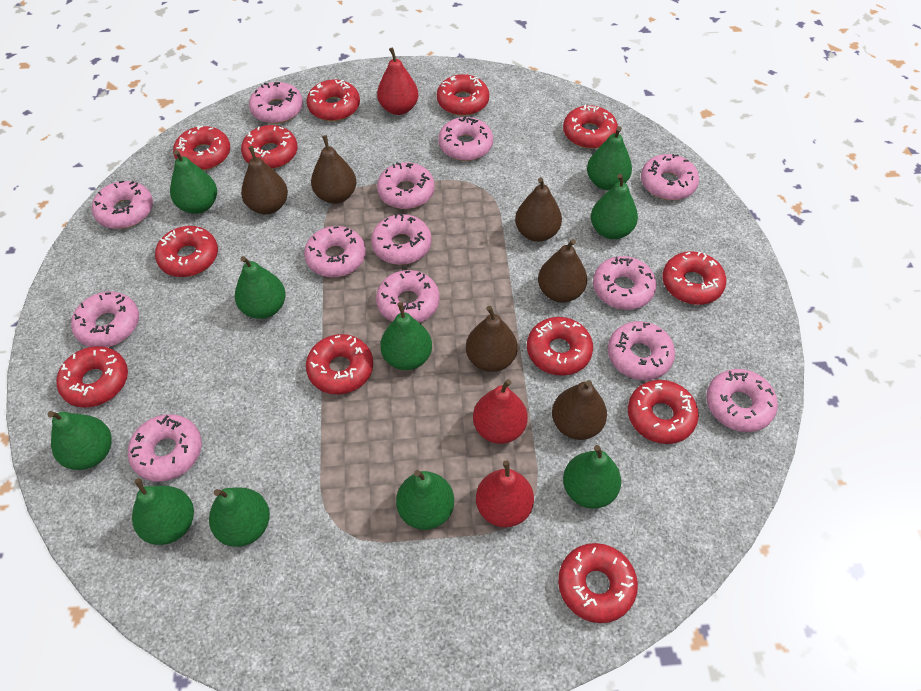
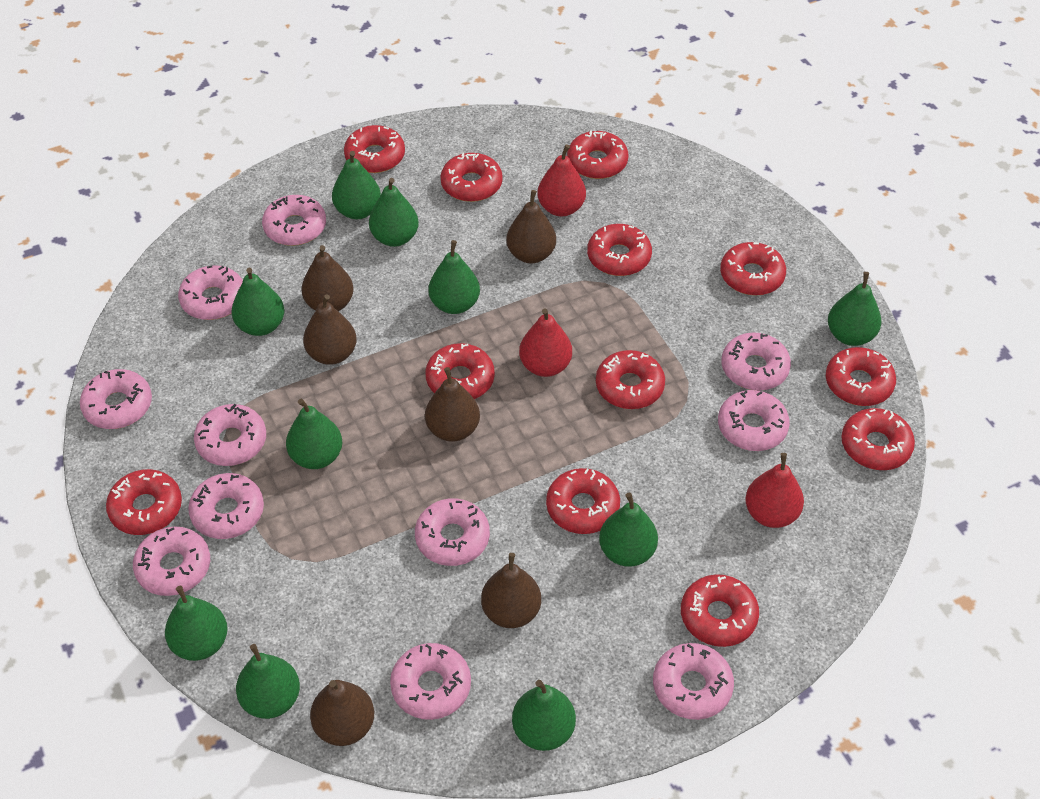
pink donut: [71,292,139,347] [92,181,153,229] [128,414,202,482] [249,82,303,124] [304,226,366,277] [371,213,432,265] [376,270,440,323] [377,162,435,209] [438,116,493,161] [593,256,657,310] [608,321,675,380] [641,154,699,200] [706,369,778,432] = 13 -> [80,369,152,429] [133,527,210,596] [178,265,243,320] [188,473,264,539] [194,404,266,466] [262,195,326,246] [390,643,471,720] [415,498,490,566] [653,643,734,720] [718,390,790,451] [721,332,791,391] = 11

